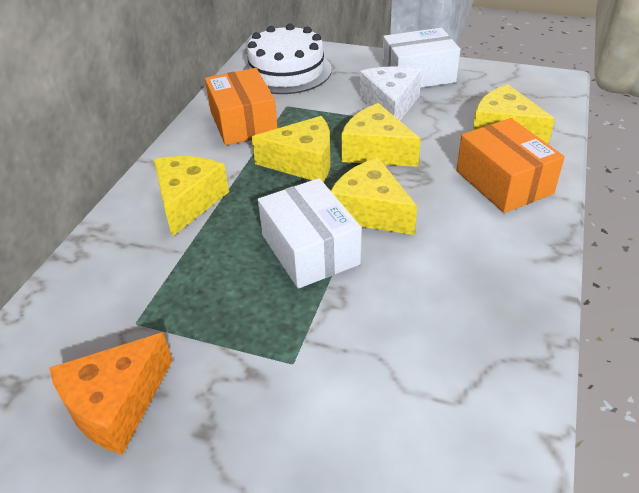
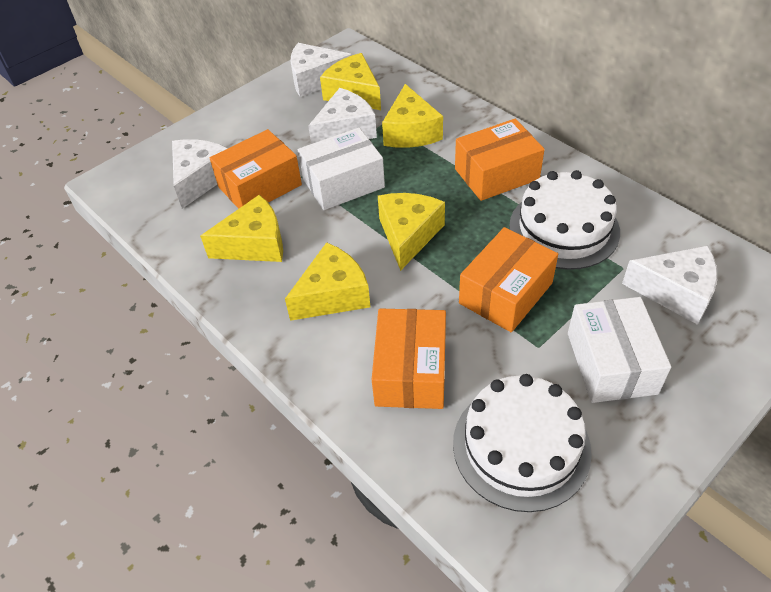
orange box: [205,68,278,145] [456,118,565,213] = 2 -> [210,129,302,209] [372,308,446,409] [455,119,545,201] [459,227,558,332] = 4
orange cheese: [49,332,173,455] = 1 -> none = 0
white cake: [243,24,332,94] = 1 -> [453,374,592,512] [509,170,620,270] = 2
white cheese: [360,66,422,121] = 1 -> [172,139,228,209] [291,43,352,97] [308,88,377,144] [622,245,717,325] = 4

